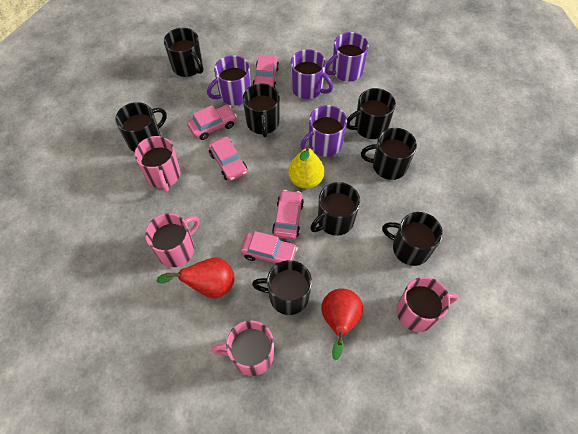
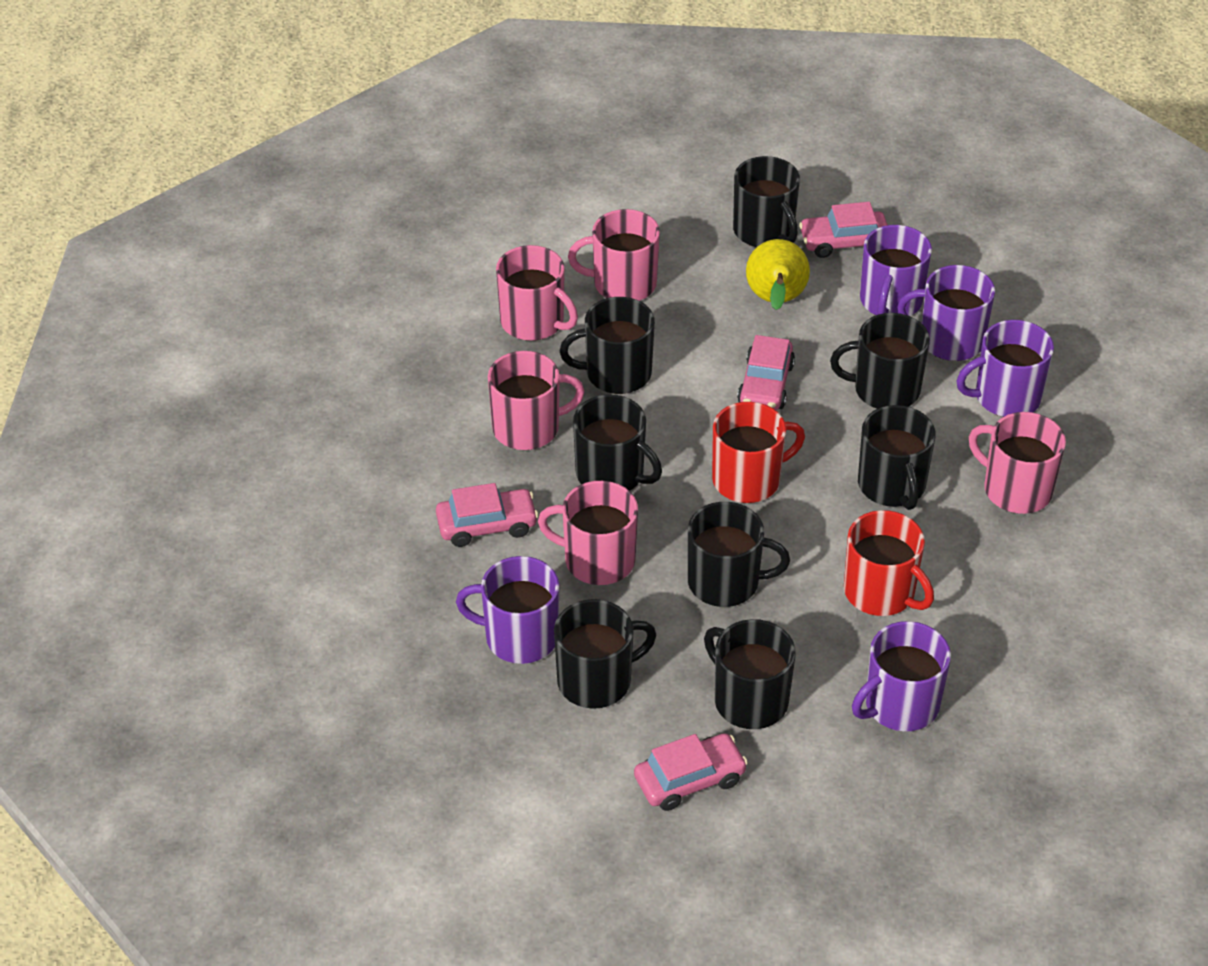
pink car: [187,105,237,140] [208,137,247,181] [240,231,298,265] [252,54,279,88] [272,190,304,240] = 5 -> [436,483,538,547] [634,733,748,811] [737,335,795,410] [799,202,888,258] = 4
pink mug: [134,136,181,192] [145,213,199,267] [212,320,274,376] [397,277,459,332] = 4 -> [488,351,585,450] [496,245,578,341] [538,481,638,585] [568,209,660,301] [969,412,1066,514] = 5
purple mug: [207,55,251,105] [291,49,333,99] [300,105,347,157] [325,32,369,81] = 4 -> [456,556,559,664] [852,621,951,731] [860,225,932,316] [897,265,995,361] [956,320,1054,417] = 5
red mug: none = 0 -> [712,402,805,503] [844,510,934,616] = 2
red pear: [156,257,235,298] [321,289,363,360] = 2 -> none = 0

